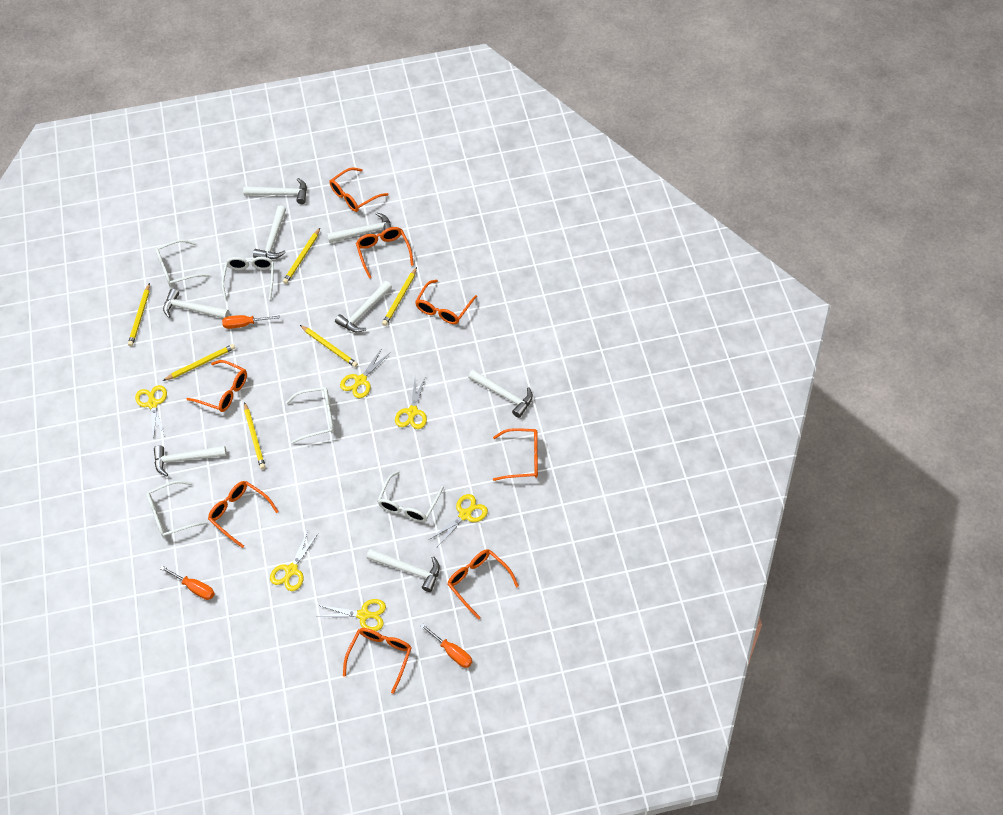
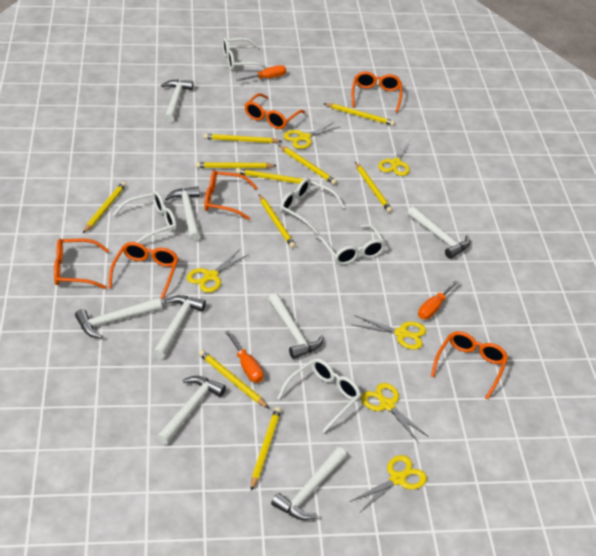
orange glasses: [187,360,247,412] [208,481,279,548] [330,167,388,212] [343,628,412,694] [356,227,414,279] [415,280,477,324] [447,549,519,620] [493,428,538,481] = 8 -> [54,239,109,289] [108,242,179,299] [204,170,258,220] [245,93,305,129] [352,72,402,113] [431,331,508,399] = 6
yellow pencil: [128,283,150,346] [163,344,235,381] [244,402,266,469] [283,228,320,284] [300,325,358,367] [382,267,417,326] = 6 -> [83,182,126,233] [196,162,277,168] [199,350,269,408] [203,134,282,143] [236,168,314,185] [251,407,281,491] [259,194,296,248] [279,145,337,185] [324,103,395,126] [355,162,392,213] = 10

